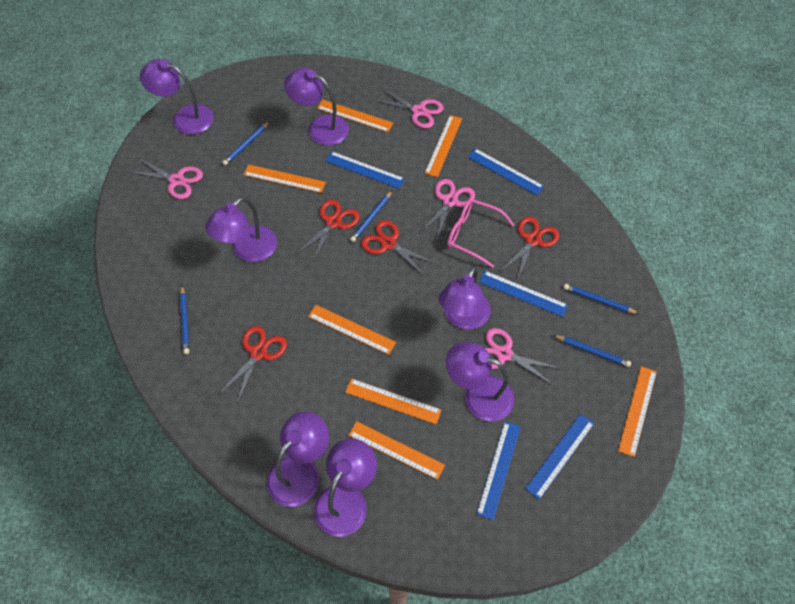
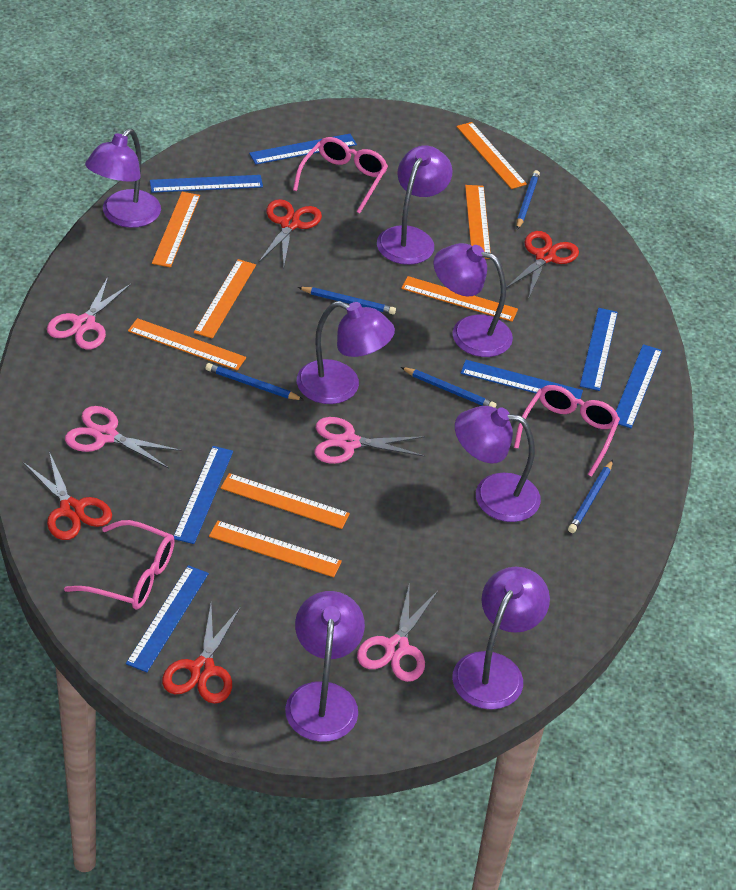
blue ruler: [325,151,405,189] [468,148,544,195] [476,421,521,520] [479,271,568,317] [525,414,594,500] = 5 -> [126,565,209,672] [150,175,263,193] [173,446,233,544] [249,134,357,165] [461,360,583,399] [580,308,618,391] [616,344,662,428] = 7
orange ruler: [243,164,326,193] [308,305,396,355] [317,100,393,132] [345,378,442,424] [348,421,445,480] [424,115,462,177] [618,366,657,457] = 7 -> [128,318,246,371] [152,192,200,267] [194,259,256,339] [209,521,342,577] [220,473,350,529] [401,276,518,322] [457,122,527,189] [465,185,491,259] = 8
pink glasses: [447,199,514,268] = 1 -> [64,520,175,610] [293,137,388,214] [514,385,620,477] = 3

